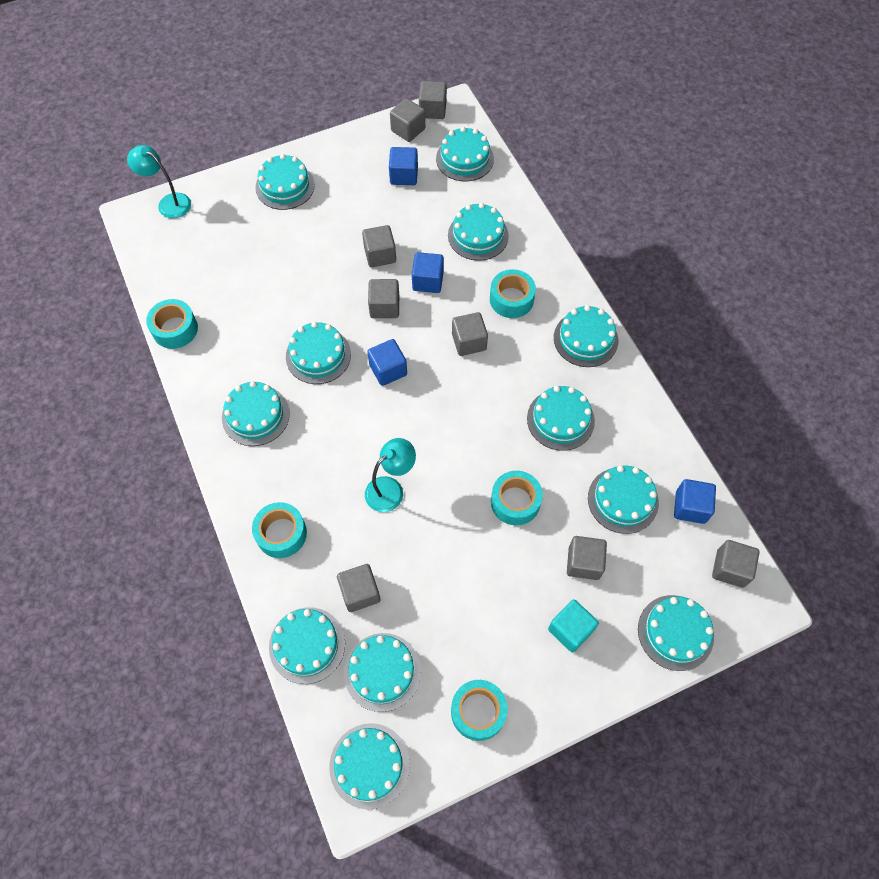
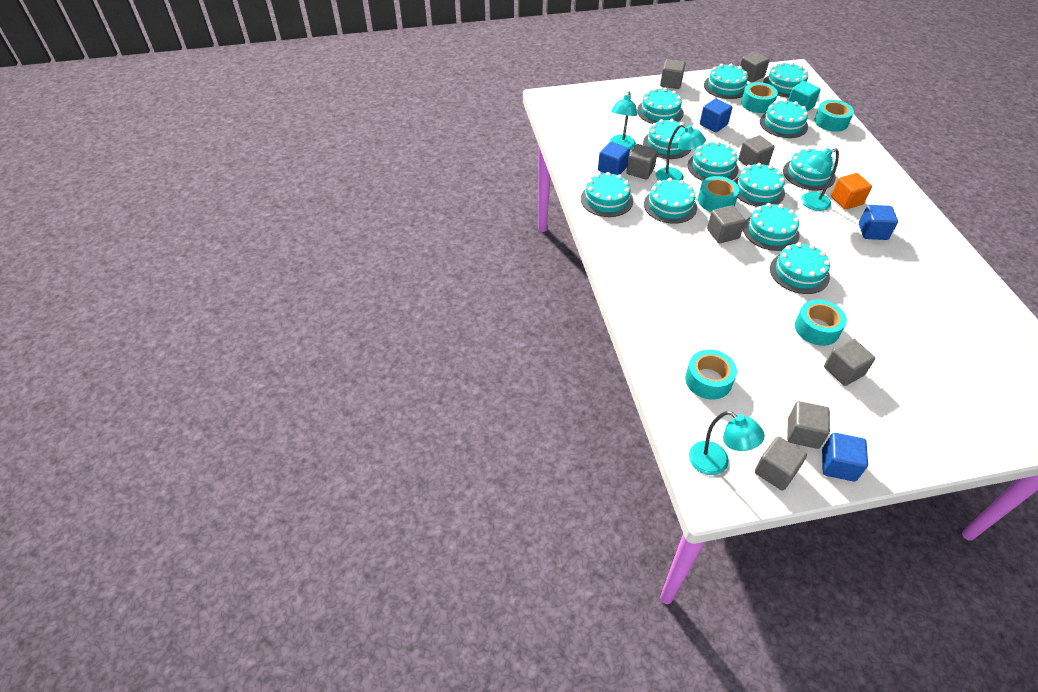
orange cube: none = 0 -> [831,173,872,209] = 1
turquoise lamp: [127,145,191,219] [365,438,416,512] = 2 -> [609,92,637,150] [656,124,706,181] [689,411,765,475] [801,148,839,211] = 4

